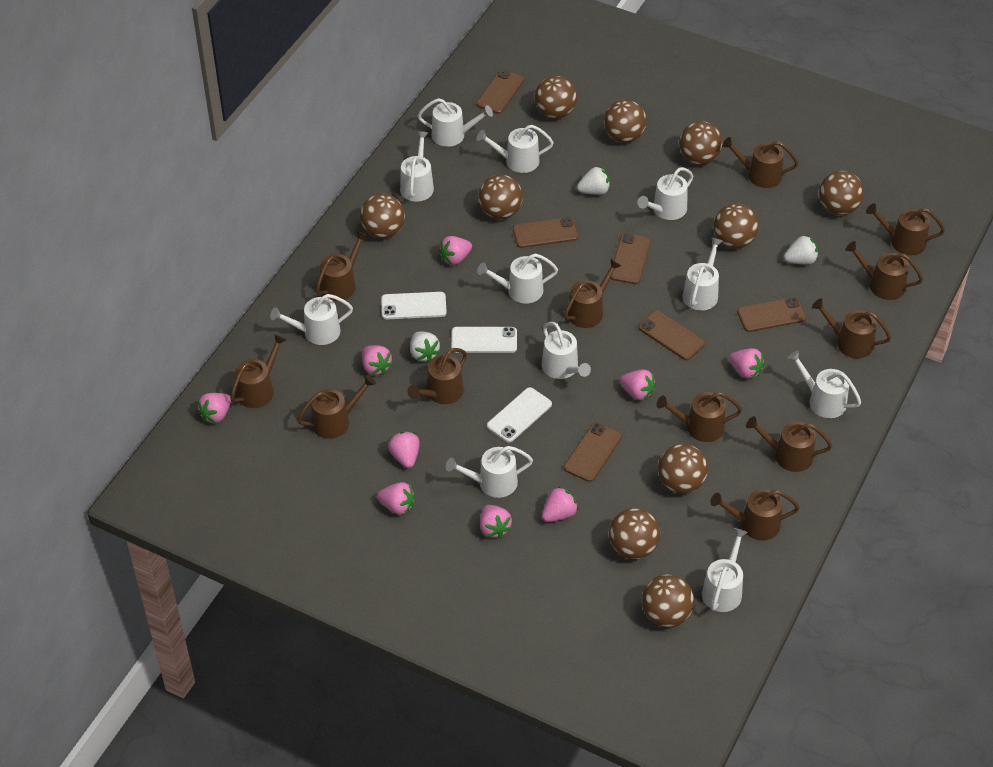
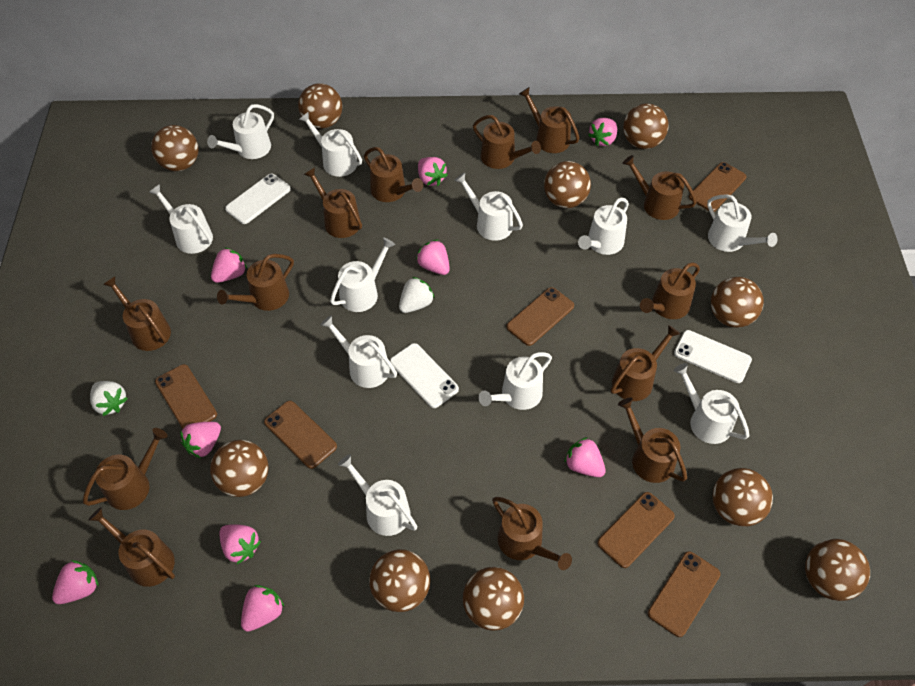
brown watering can: [230,334,286,408] [297,375,376,439] [316,231,369,301] [407,348,467,404] [564,259,621,328] [656,392,742,442] [710,489,800,540] [722,137,798,188] [746,416,832,472] [812,298,891,358] [845,241,923,300] [866,203,945,255] = 12 -> [83,428,168,510] [89,507,175,587] [103,276,171,351] [217,254,294,311] [304,167,362,238] [364,147,423,202] [473,115,541,169] [492,497,572,570] [519,87,579,153] [611,325,680,401] [618,397,687,483] [622,155,697,220] [640,262,700,319] = 13
white strawberry: [410,331,440,362] [577,166,610,195] [784,235,818,264] = 3 -> [90,381,128,416] [399,277,435,313] = 2

